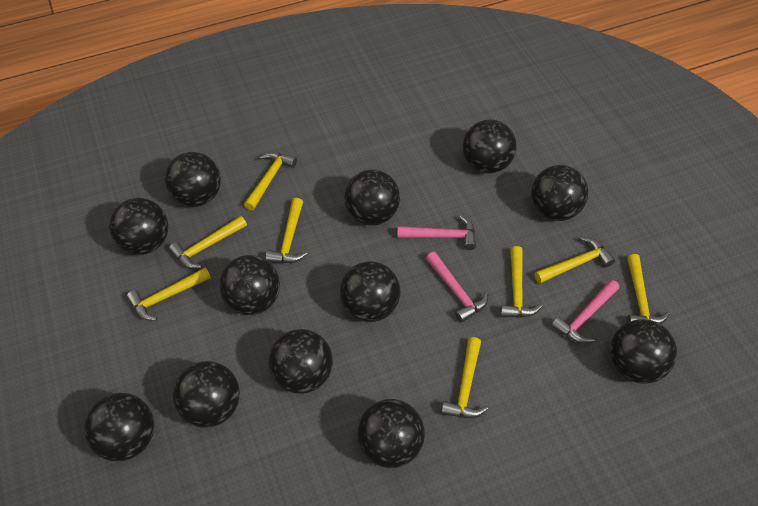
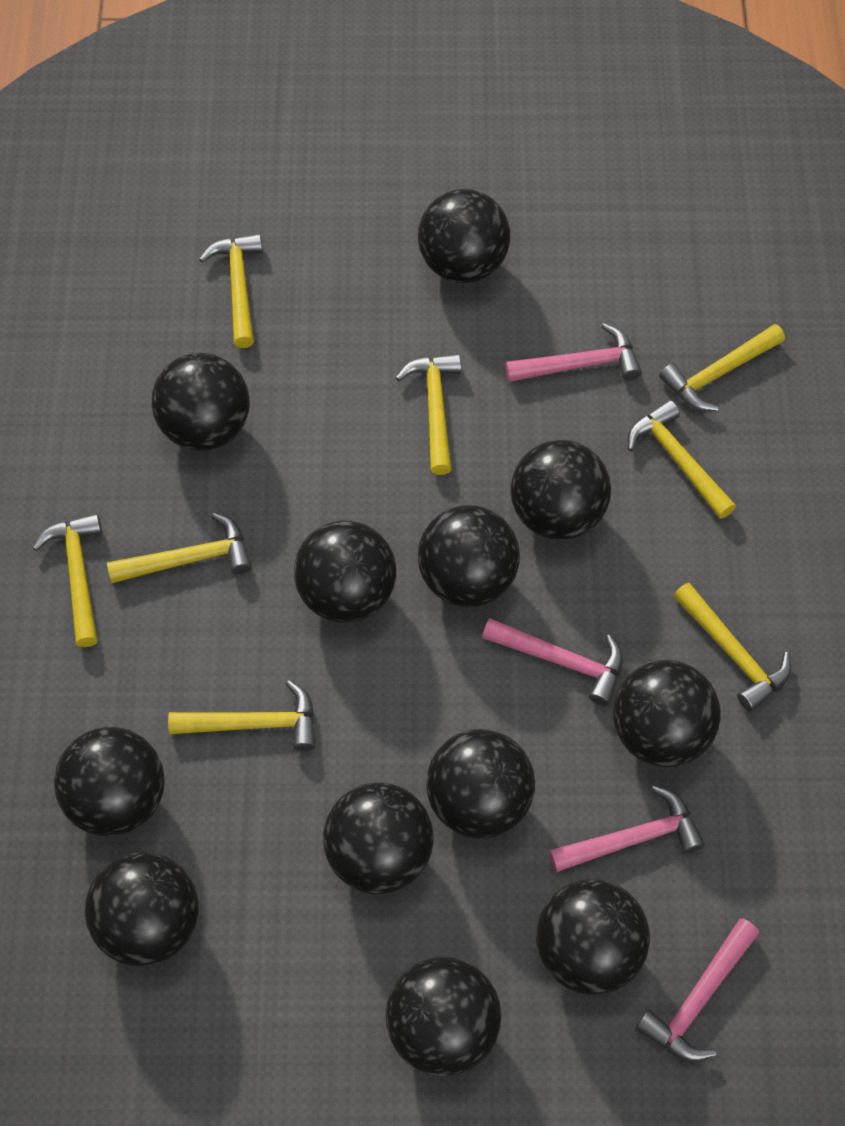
pink hammer: [397,215,476,250] [426,252,488,322] [551,280,620,343] = 3 -> [482,618,623,706] [505,323,642,382] [549,785,705,872] [635,918,759,1062] = 4

